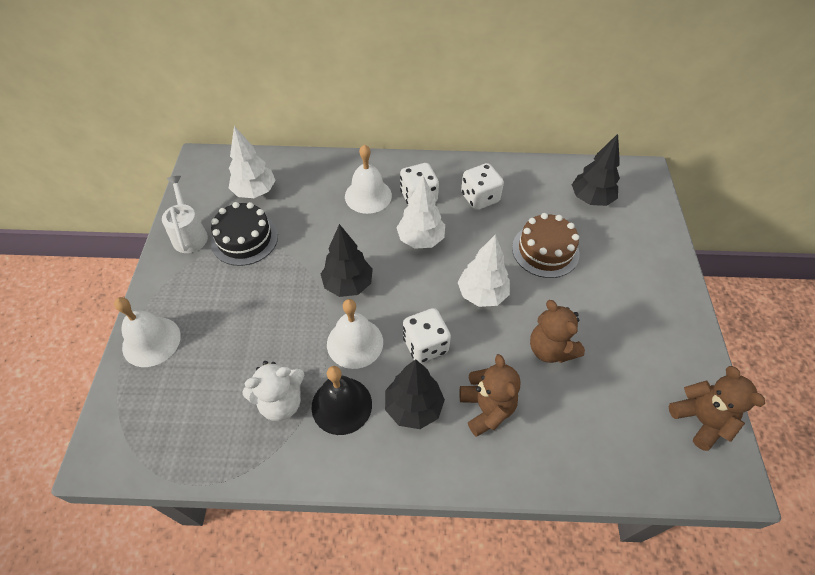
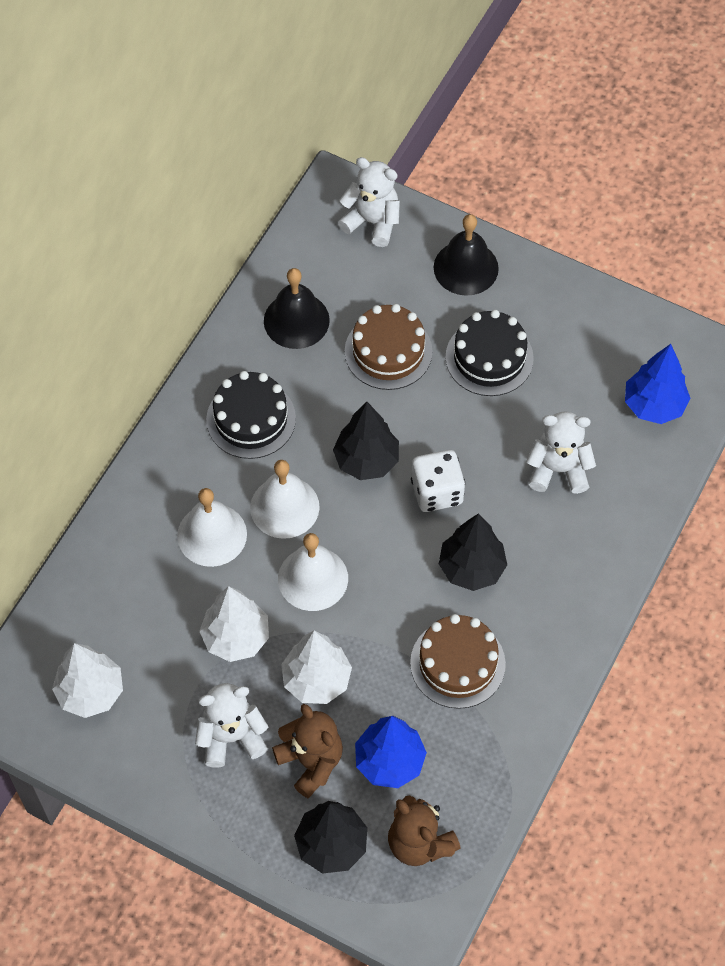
black bell: [311,366,372,435] = 1 -> [264,268,330,349] [433,214,499,296] = 2
black cake: [211,202,278,266] = 1 -> [206,371,296,459] [445,310,534,396] = 2
blue tree: none = 0 -> [355,716,427,788] [625,344,690,424] = 2
brown cake: [512,213,580,278] = 1 -> [345,304,432,390] [410,614,506,709] = 2
brown teddy bear: [459,354,521,437] [530,300,585,363] [669,366,765,451] = 3 -> [272,704,343,798] [388,796,461,866] = 2
white dice: [400,163,439,206] [403,308,451,363] [461,163,504,210] = 3 -> [411,450,465,512] = 1
white teddy bear: [242,361,304,421] = 1 -> [195,683,268,768] [338,157,400,247] [526,411,596,494] = 3
white watering can: [162,176,208,253] = 1 -> none = 0

